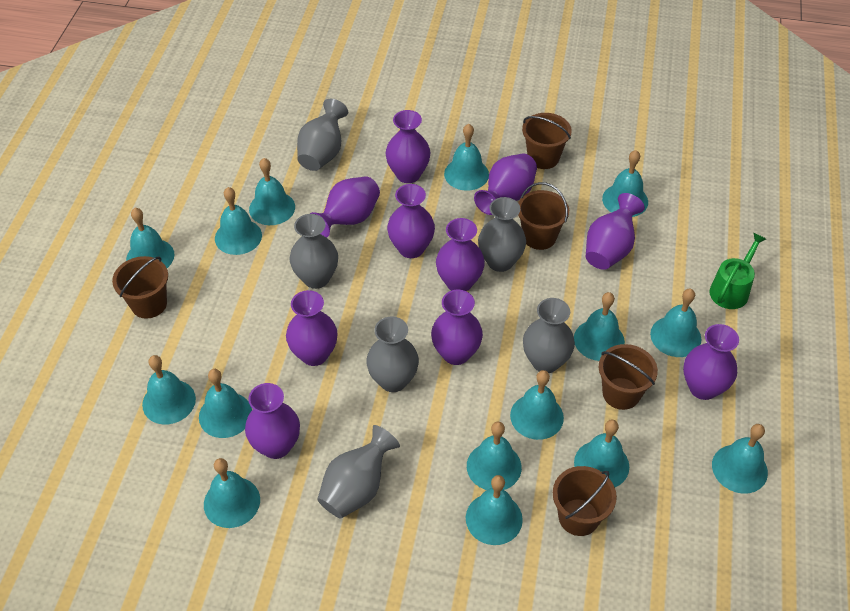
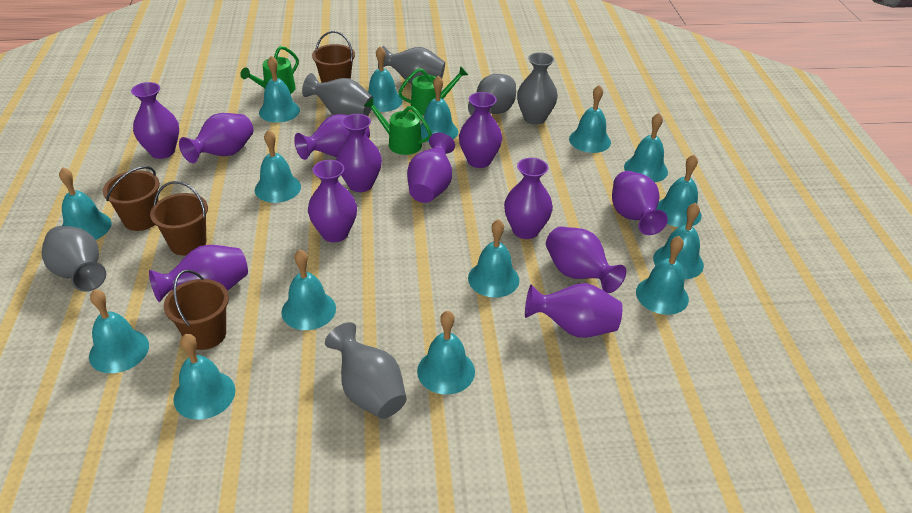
brown bucket: [112,256,168,318] [518,182,569,250] [522,113,572,169] [553,466,617,536] [599,344,658,410] = 5 -> [103,166,160,231] [150,181,208,256] [164,270,229,350] [312,31,355,83] = 4
green watering can: [709,233,766,309] = 1 -> [240,46,299,94] [364,98,432,155] [398,66,468,116] = 3
purple vase: [245,383,300,459] [286,290,338,366] [310,176,380,238] [385,110,430,183] [387,184,435,258] [431,290,483,365] [436,218,485,291] [474,154,537,215] [586,193,645,270] [683,324,739,400] = 10 -> [131,82,179,159] [149,245,248,302] [179,113,253,163] [294,114,370,160] [308,160,357,242] [336,114,382,192] [407,133,455,203] [459,92,502,168] [504,158,553,239] [525,283,622,338] [546,226,626,293] [612,171,668,235] = 12

